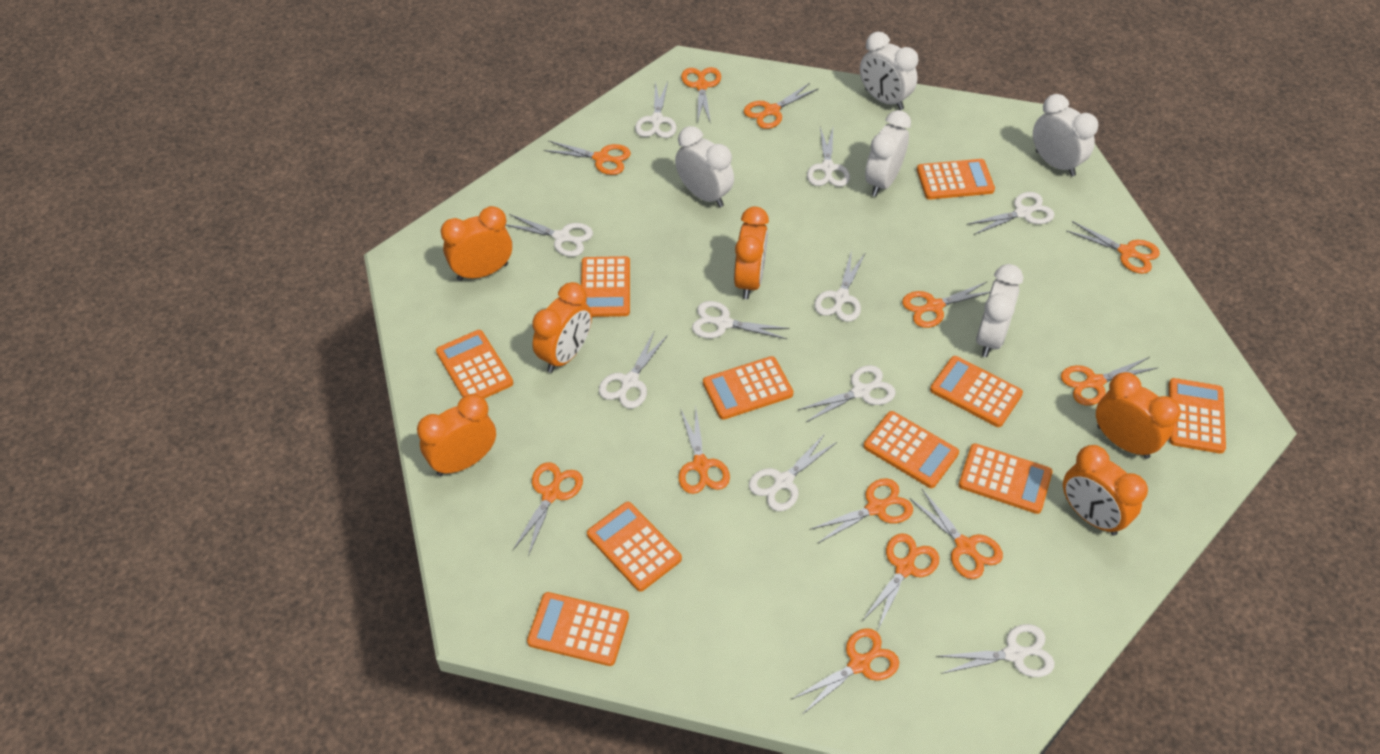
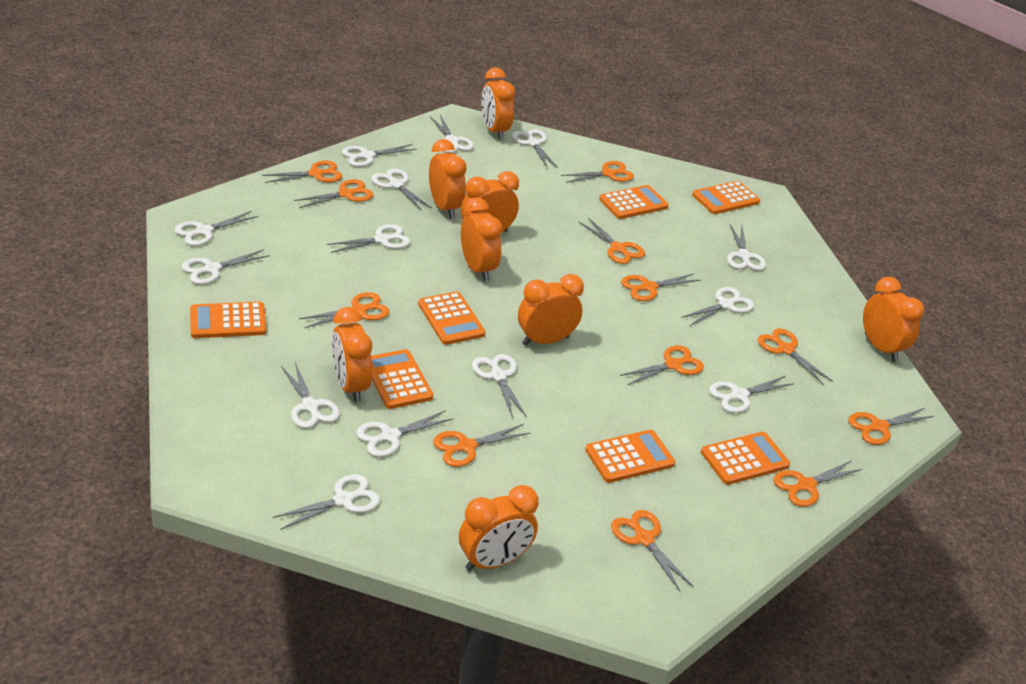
orange calculator: [436,330,513,399] [527,592,629,666] [581,256,630,317] [587,502,682,592] [703,356,793,420] [863,411,959,488] [917,159,995,200] [930,356,1023,427] [958,443,1053,514] [1169,378,1226,454] = 10 -> [190,302,266,338] [371,349,433,409] [418,292,486,345] [585,430,675,483] [599,185,669,219] [692,181,760,214] [701,432,790,485] = 7
orange clock: [417,394,496,476] [441,206,512,281] [532,282,592,373] [734,207,769,299] [1063,445,1148,536] [1096,372,1181,459] = 6 -> [332,307,372,403] [429,139,467,219] [459,485,538,571] [461,171,519,232] [461,197,503,281] [481,67,515,140] [518,274,584,346] [863,277,924,362] = 8
white clock: [675,126,734,207] [860,32,918,110] [865,110,911,196] [976,264,1023,357] [1033,94,1098,176] = 5 -> none = 0
white scissors: [506,214,593,257] [599,332,668,409] [635,82,677,138] [692,301,790,339] [749,434,837,511] [798,365,896,422] [807,127,850,187] [814,250,866,322] [936,624,1055,677] [967,192,1055,235] = 10 -> [175,211,258,246] [182,249,270,284] [273,474,380,530] [281,362,340,428] [326,224,410,253] [342,144,417,167] [356,410,453,457] [371,169,431,211] [430,115,474,153] [472,354,527,418] [512,129,558,168] [681,287,754,326] [709,376,794,413] [727,225,766,271] = 14

